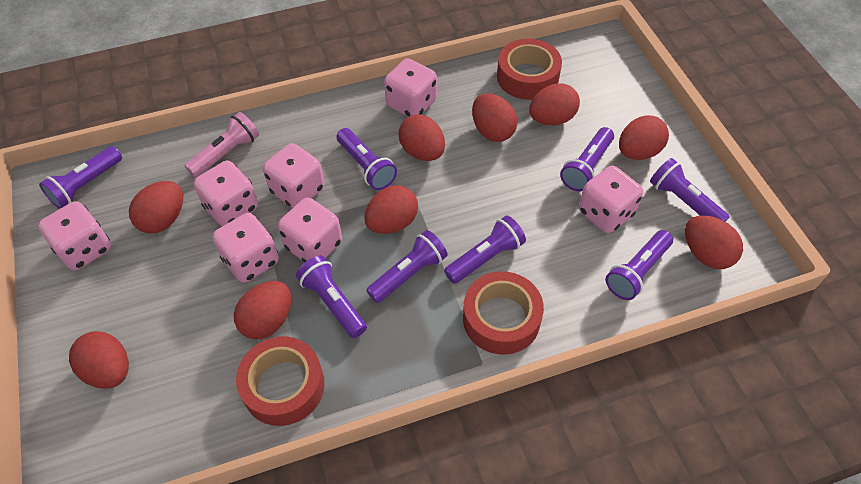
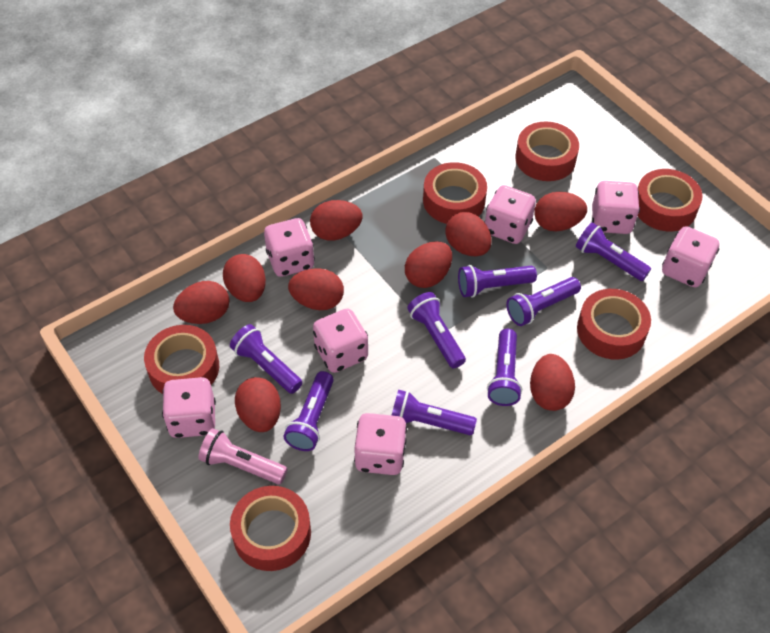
red tape: [236,336,325,426] [463,271,544,355] [497,39,562,100] = 3 -> [144,325,219,394] [230,486,311,571] [423,162,487,224] [515,121,579,181] [577,289,651,360] [638,169,703,232] = 6

